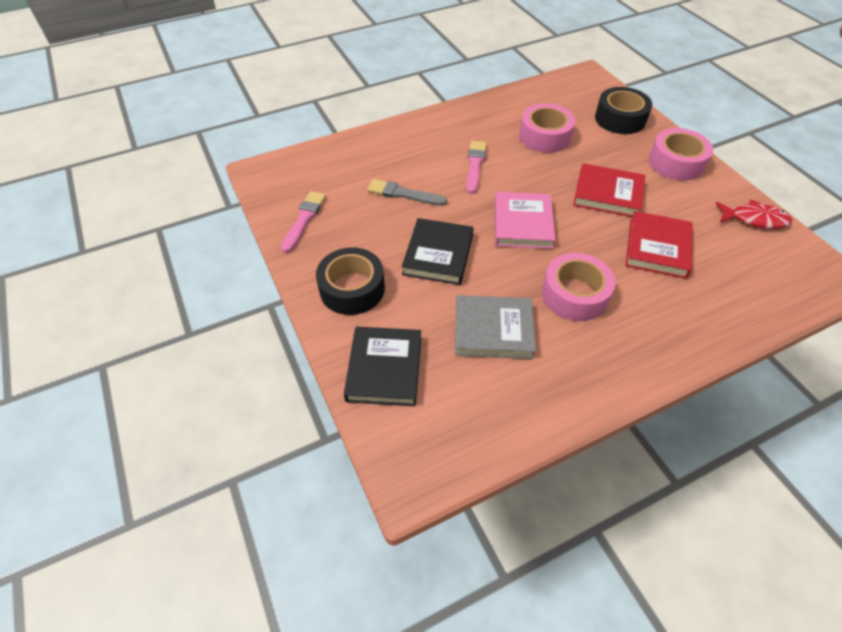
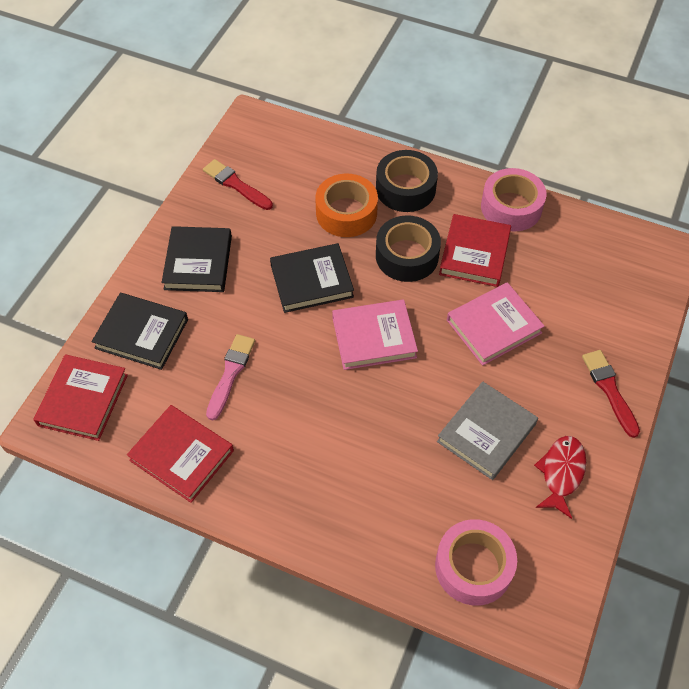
black book: [344,327,421,406] [402,218,474,285] = 2 -> [92,293,188,370] [162,226,232,292] [270,243,354,313] = 3
grey brush: [367,179,447,206] = 1 -> none = 0
orange tape: none = 0 -> [315,174,378,237] = 1
pink book: [495,192,555,249] = 1 -> [332,300,418,370] [447,282,545,366] = 2
pink brush: [281,191,326,253] [466,141,487,194] = 2 -> [206,334,255,421] = 1
pink tape: [519,103,575,153] [542,253,615,321] [649,128,713,181] = 3 -> [435,519,517,606] [481,168,546,232] = 2
red book: [573,163,645,217] [626,211,693,279] = 2 -> [33,354,128,441] [127,405,234,503] [439,214,511,287] = 3
red brush: none = 0 -> [203,159,273,210] [582,350,640,438] = 2

